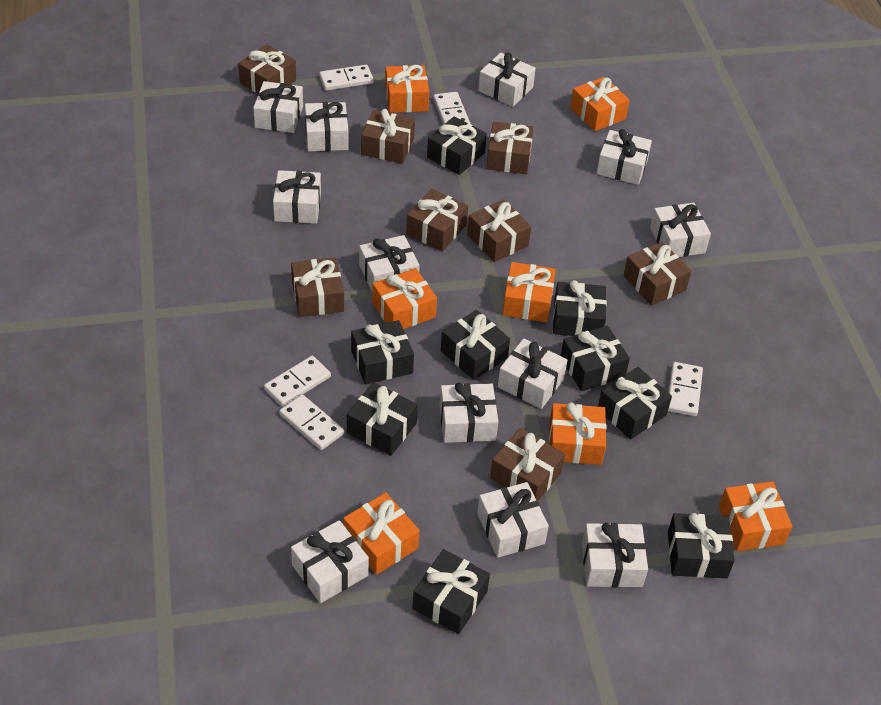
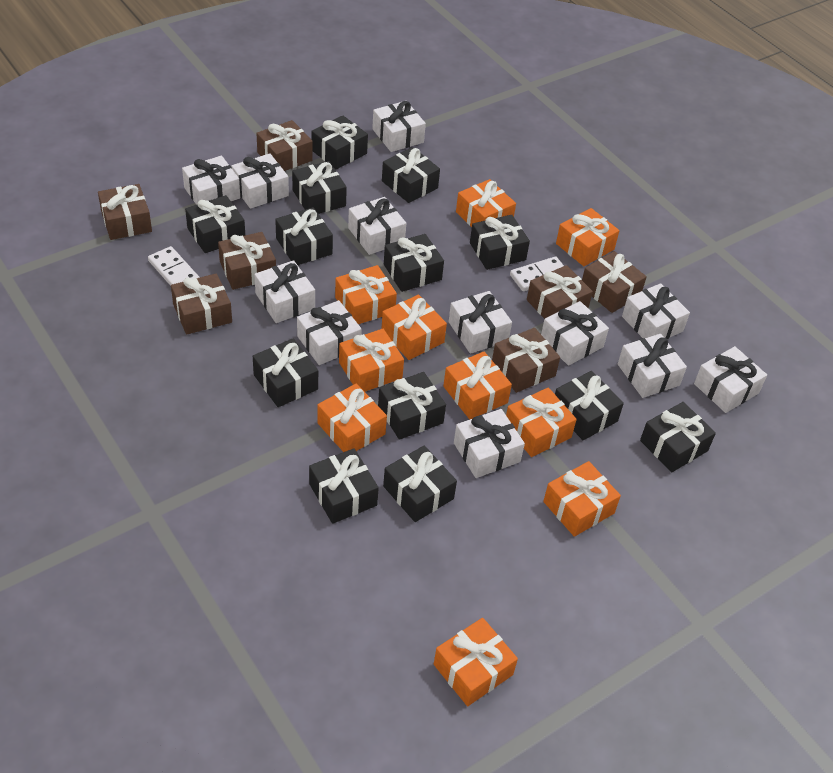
black gift: [347,382,418,456] [351,320,414,385] [412,549,490,634] [427,116,487,175] [441,310,510,380] [553,280,607,336] [561,326,630,391] [598,367,672,440] [668,513,735,578] = 9 -> [185,195,245,253] [253,338,318,407] [275,207,333,265] [292,161,347,214] [309,448,379,524] [311,115,368,169] [378,372,446,440] [382,147,440,203] [383,446,457,522] [384,234,444,292] [470,215,530,270] [555,371,624,440] [640,402,716,472] = 13
brown gift: [238,44,296,93] [291,257,344,317] [361,109,415,164] [406,189,468,251] [467,199,531,262] [486,122,534,174] [490,428,565,501] [623,242,691,306] = 8 -> [98,184,152,240] [171,273,232,335] [218,232,276,290] [256,120,313,171] [492,328,560,393] [527,265,593,319] [582,251,647,313] = 7
orange gift: [343,493,420,575] [372,268,437,329] [385,65,429,113] [502,262,556,322] [549,402,607,465] [570,77,630,131] [719,481,792,551] = 7 -> [317,384,387,452] [335,265,397,324] [339,329,404,392] [382,295,447,360] [434,618,518,706] [443,351,512,420] [456,179,516,227] [506,387,577,457] [543,461,621,537] [556,208,620,266] = 10
white domino: [264,356,331,407] [279,394,344,450] [319,65,374,91] [433,92,470,125] [668,362,703,416] = 5 -> [148,246,200,286] [510,256,564,291] = 2

